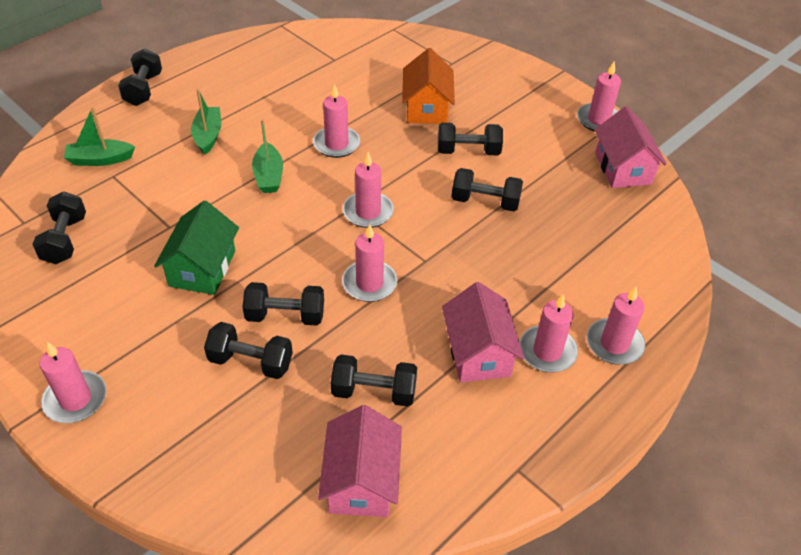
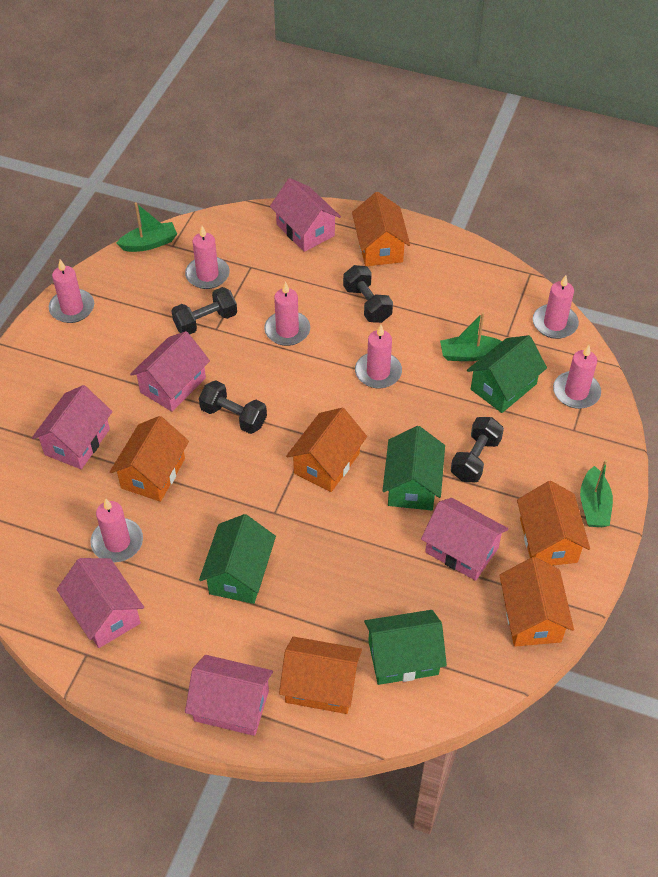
black dumbbell: [32,191,86,264] [118,49,162,106] [204,322,293,379] [242,282,324,326] [331,355,417,407] [438,123,503,155] [451,168,523,211] = 7 -> [171,287,237,334] [199,380,267,434] [343,265,393,323] [451,417,504,483] = 4
green house: [154,200,239,295] = 1 -> [199,514,276,604] [364,610,447,685] [382,426,445,510] [467,335,547,413] = 4
orange house: [402,48,455,124] = 1 -> [110,416,189,502] [279,637,362,714] [286,408,367,492] [352,192,410,266] [499,557,574,647] [517,481,590,566] = 6
pink house: [318,405,402,517] [442,282,524,382] [595,106,667,188] = 3 -> [32,385,113,469] [57,558,144,648] [130,331,210,412] [185,655,273,736] [270,178,341,252] [421,498,508,581] = 6

